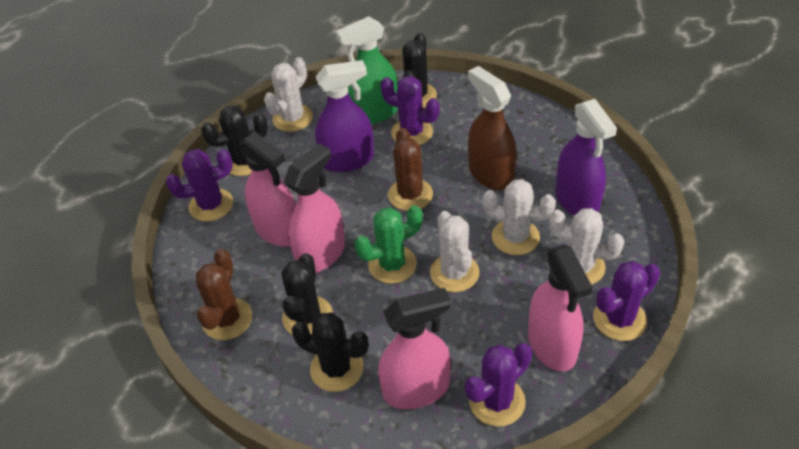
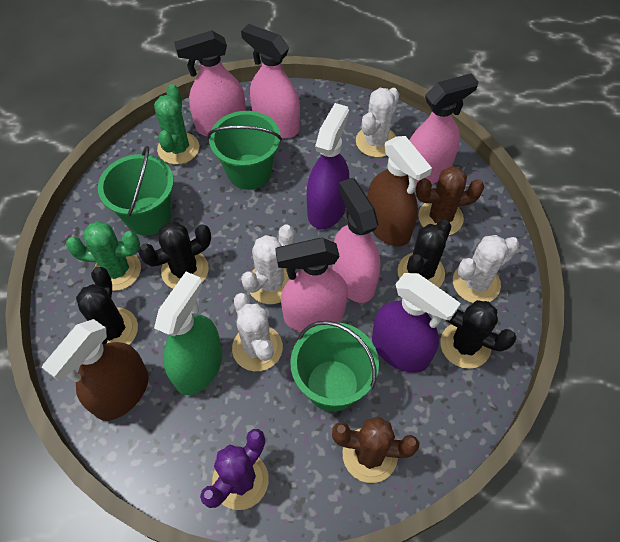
brown spray bottle: [468,66,517,190] = 1 -> [42,319,149,421] [367,136,432,247] = 2
green bucket: none = 0 -> [98,146,174,235] [207,111,282,190] [290,321,379,412] = 3
green cactus: [354,205,423,284] = 1 -> [66,221,141,291] [154,84,199,165] = 2
pink spray bottle: [239,132,296,247] [283,143,345,273] [378,288,451,409] [528,245,593,372] = 4 -> [174,30,246,137] [241,24,300,139] [275,237,348,331] [332,178,380,303] [409,74,478,184] = 5
purple cactus: [166,149,233,222] [380,76,440,145] [465,343,532,427] [593,261,660,341] = 4 -> [200,429,269,510] = 1

